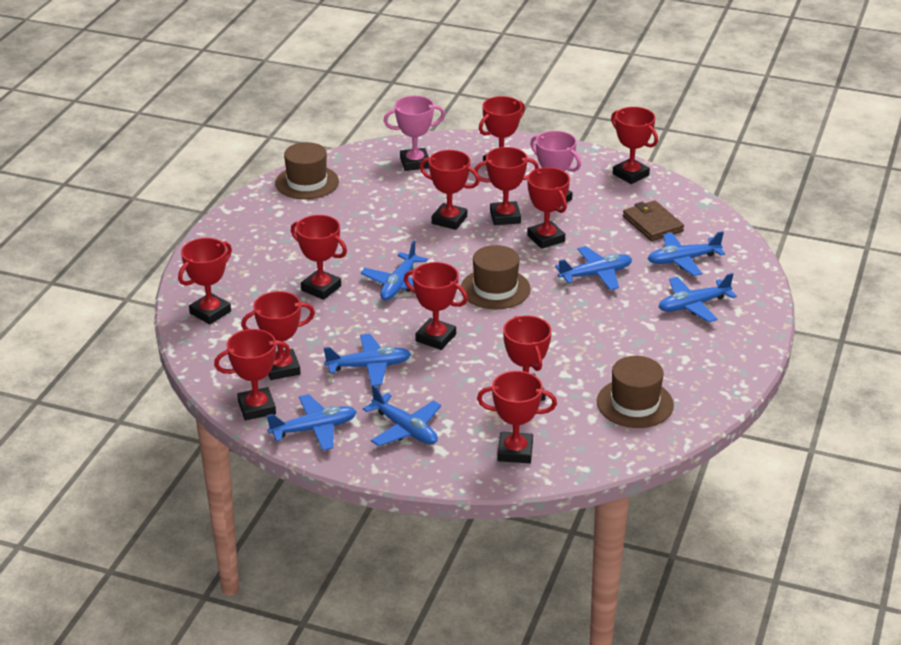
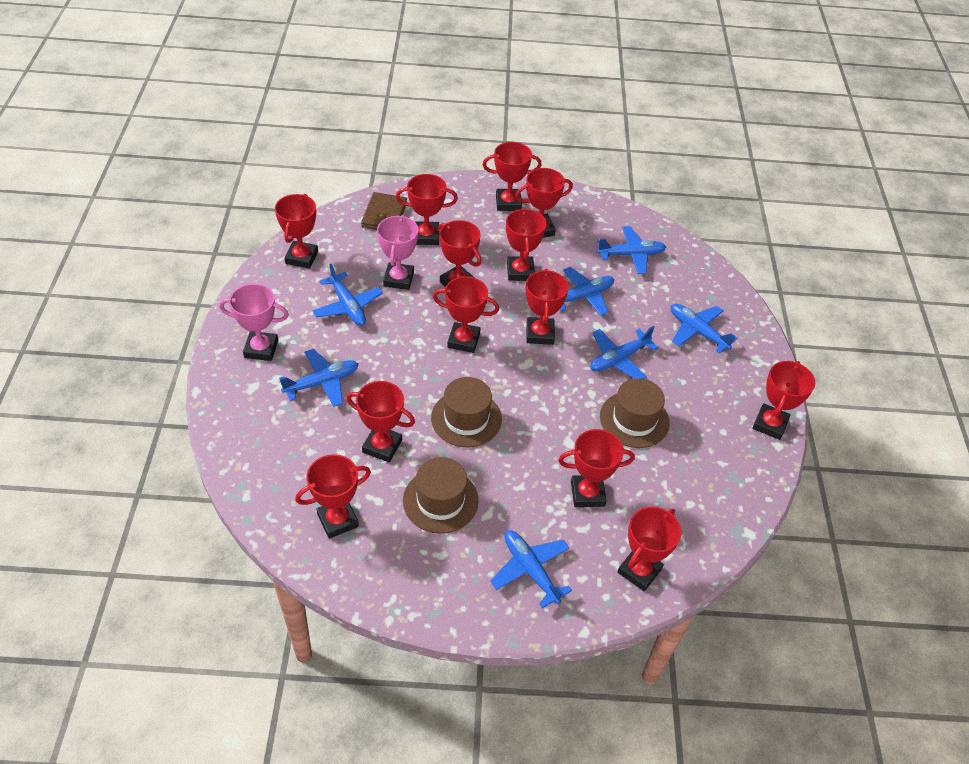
red trophy: [178,238,232,324] [214,329,290,420] [241,291,315,380] [291,215,347,300] [404,262,468,350] [419,150,480,230] [474,147,539,225] [477,371,557,463] [479,96,525,165] [503,316,552,401] [527,167,570,249] [611,107,658,184] = 12 -> [275,194,318,269] [295,454,371,539] [346,381,415,462] [396,174,458,245] [433,276,499,353] [438,220,482,287] [482,142,542,211] [506,208,546,281] [515,168,573,238] [526,269,569,345] [558,429,635,507] [617,506,681,591] [753,361,815,440] = 13

